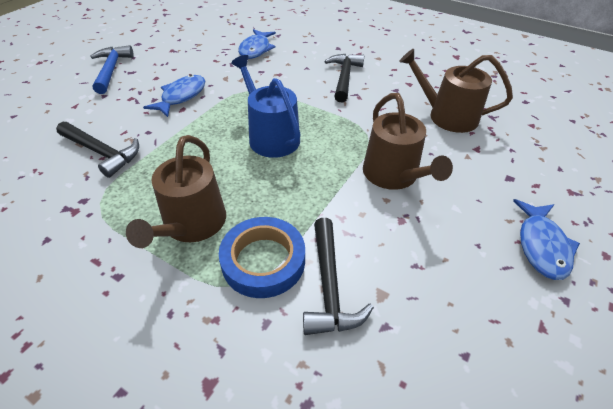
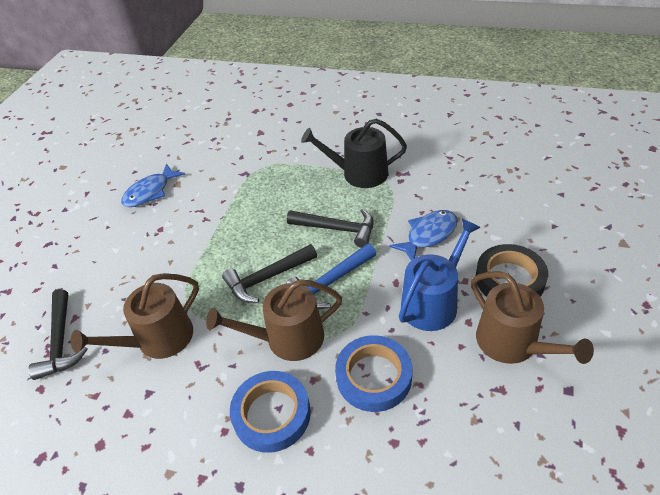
black tape: none = 0 -> [476,244,548,297] = 1
black watering can: none = 0 -> [301,118,407,188] = 1
blue fish: [143,75,205,117] [238,29,276,59] [513,199,580,280] = 3 -> [121,163,185,207] [389,210,458,261] = 2
blue tape: [219,217,305,298] = 1 -> [230,371,311,453] [335,335,412,412] = 2

